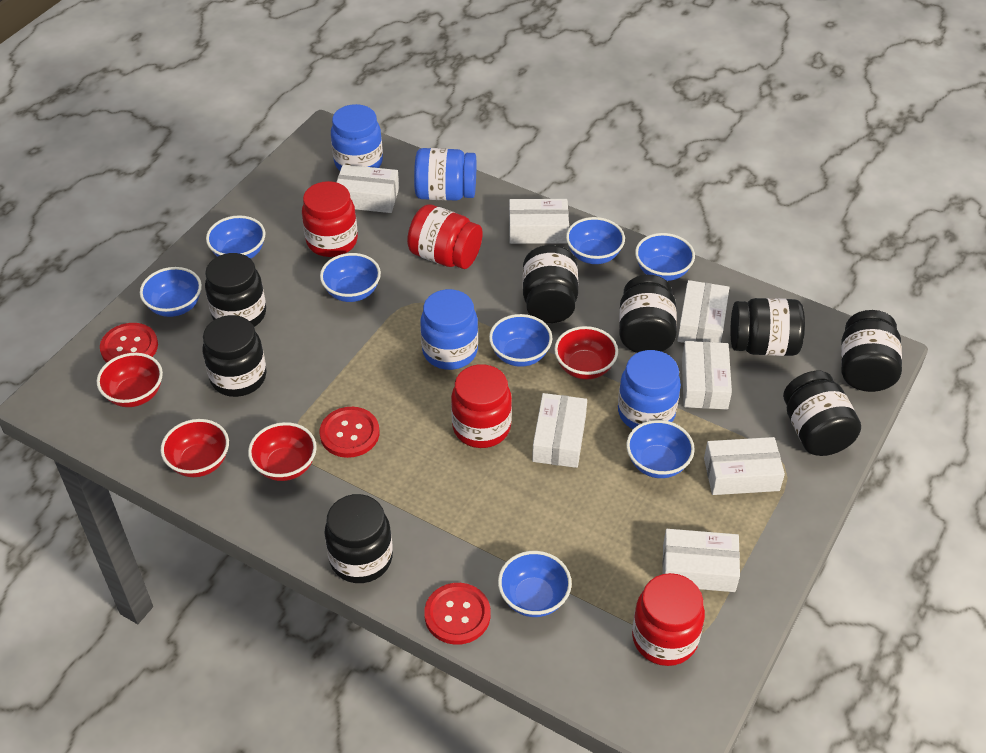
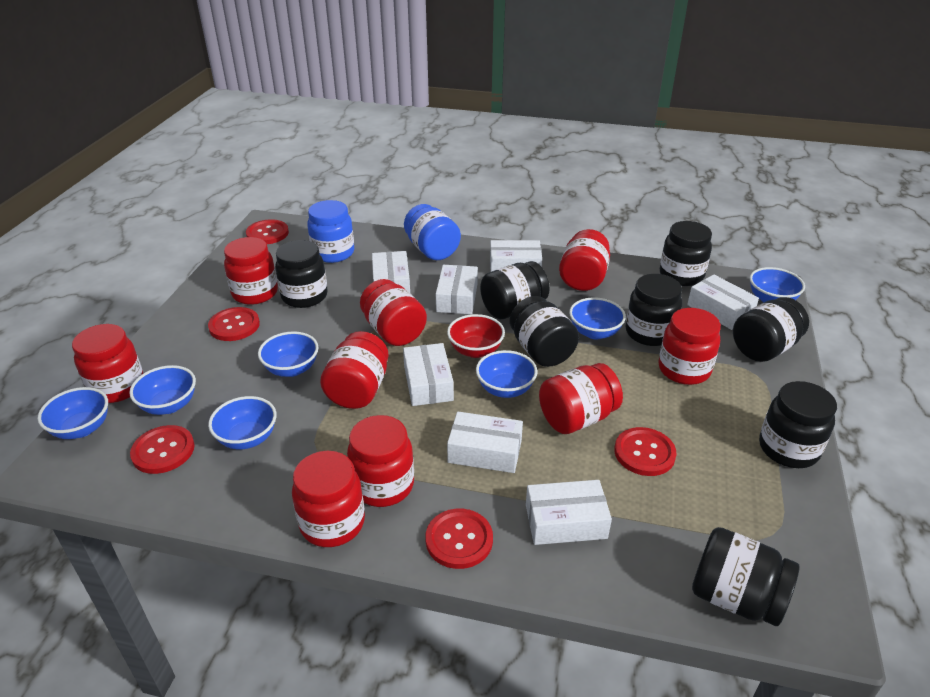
blue bowl: [140,267,202,317] [206,215,265,259] [320,253,381,302] [489,314,552,367] [498,551,572,617] [566,217,625,264] [626,420,695,478] [635,233,695,281] = 8 -> [38,387,108,439] [129,365,196,415] [208,396,277,449] [258,331,319,377] [476,350,537,398] [569,297,626,339] [750,267,805,303] = 7
blue jar: [331,104,383,171] [414,148,476,201] [420,289,478,370] [618,350,681,429] = 4 -> [307,200,354,263] [404,204,461,260] = 2
red bowl: [97,353,163,407] [161,419,229,477] [248,422,317,481] [554,326,618,379] = 4 -> [447,314,505,358] = 1
red button: [100,323,158,363] [320,407,380,458] [424,583,491,645] = 3 -> [130,425,195,474] [208,307,260,341] [246,219,289,244] [425,509,493,569] [614,427,676,476] = 5
red jar: [302,181,358,257] [407,204,483,269] [451,364,512,448] [632,573,705,666] = 4 -> [72,324,144,403] [224,237,278,305] [292,451,365,547] [320,331,389,409] [347,415,414,507] [360,279,427,346] [539,363,623,434] [559,229,610,291] [658,308,721,385] = 9

